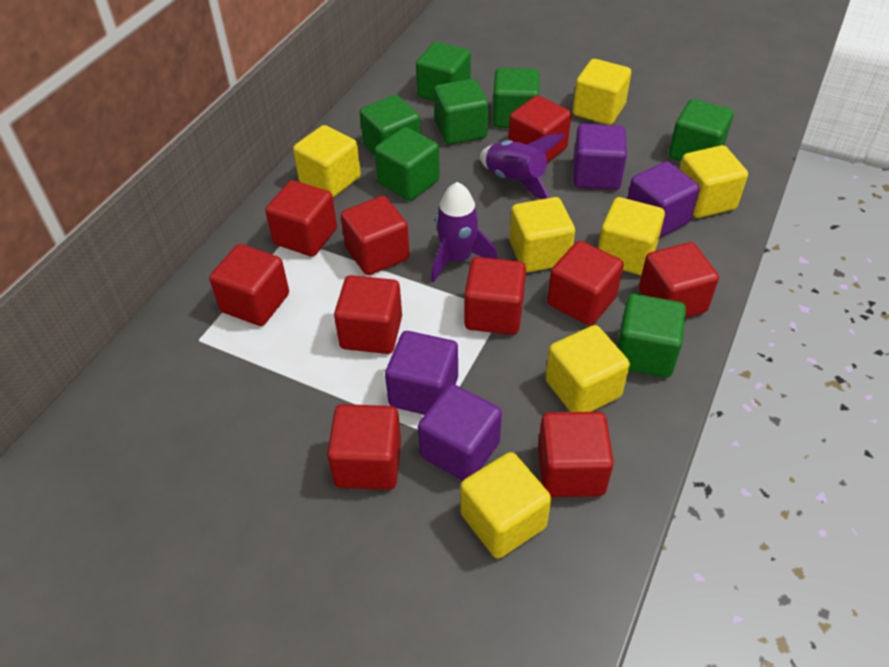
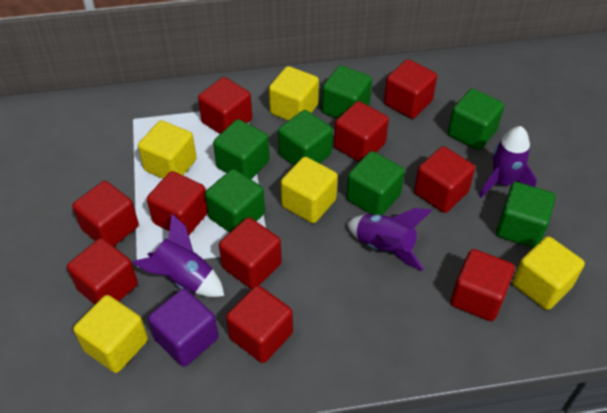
purple cube: [385,331,458,415] [418,384,502,481] [573,124,627,190] [627,161,700,238] = 4 -> [148,289,218,367] = 1
purple rocket: [431,182,497,283] [480,134,565,199] = 2 -> [132,214,224,297] [347,208,432,271] [479,126,537,198] = 3
yellow cube: [293,125,361,198] [460,452,551,559] [509,197,575,272] [545,325,630,412] [573,59,631,125] [598,197,665,275] [679,145,748,218] = 7 -> [73,295,148,373] [138,120,197,179] [269,66,319,121] [281,157,338,223] [513,236,585,310] = 5

